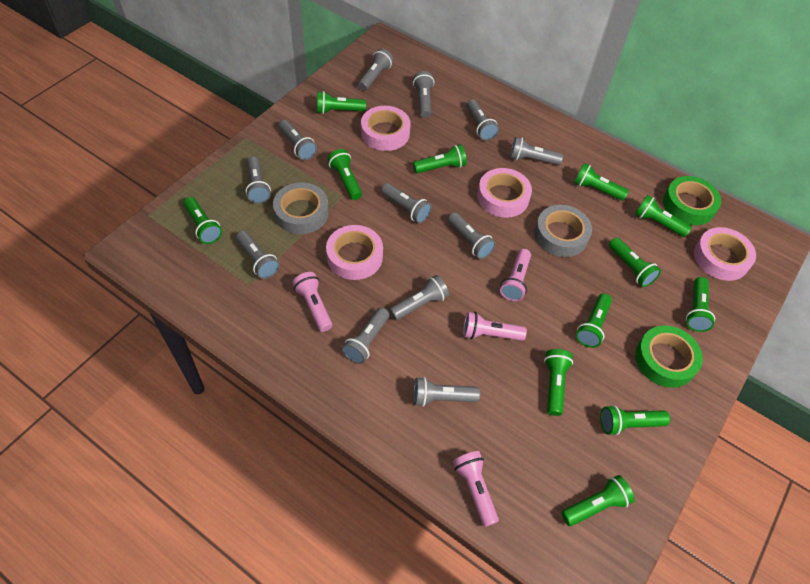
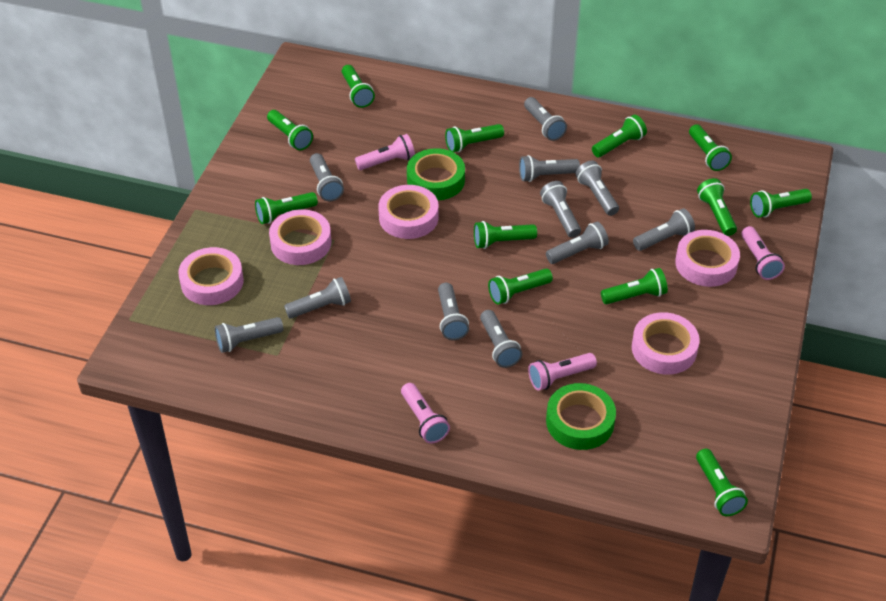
grey flashlight: [236,230,280,279] [246,156,271,204] [279,120,317,160] [342,308,389,364] [358,48,394,91] [381,183,432,223] [389,275,449,320] [413,71,434,118] [413,377,480,407] [448,212,496,259] [466,99,499,141] [510,137,563,165] = 12 -> [215,317,283,353] [284,277,351,319] [310,153,344,201] [438,283,469,340] [480,310,522,368] [519,155,580,182] [524,97,567,141] [540,181,581,238] [546,221,609,264] [575,161,619,216] [633,208,695,251] = 11
grey tape: [273,182,329,234] [534,205,592,257] = 2 -> none = 0
pink tape: [326,225,383,280] [361,106,411,151] [477,168,532,218] [694,227,756,281] = 4 -> [178,247,244,305] [269,209,331,265] [378,185,438,239] [632,312,700,375] [675,230,740,287] = 5

